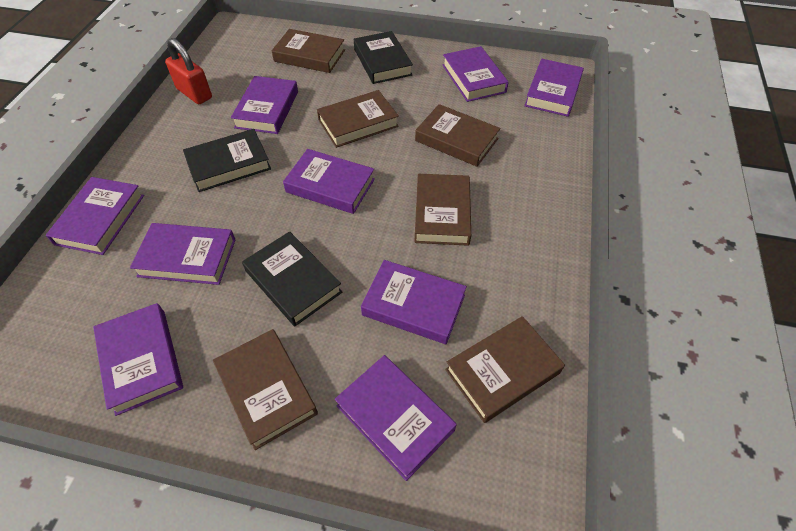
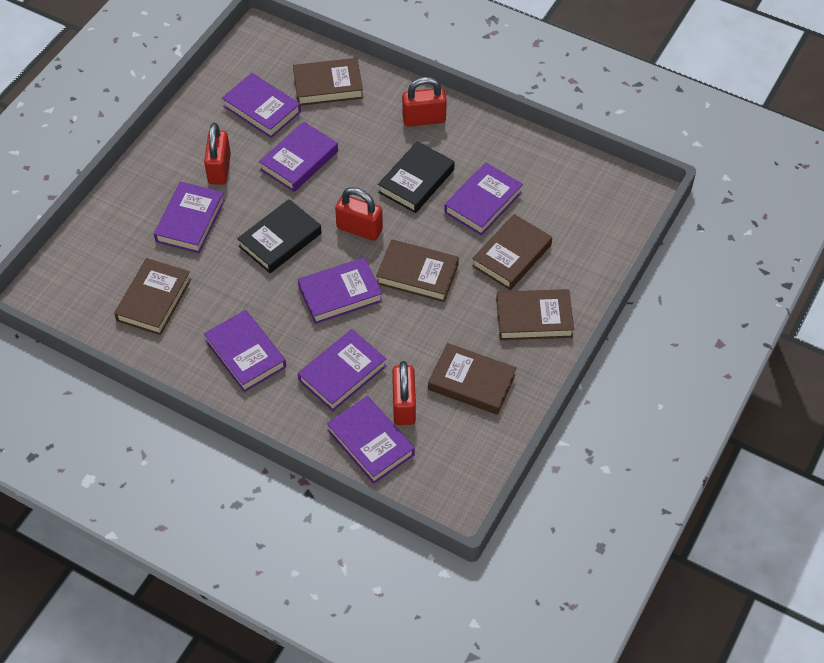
black book: [183,129,271,192] [242,231,342,326] [354,31,413,84] = 3 -> [237,199,322,273] [378,141,455,213] = 2
purple book: [46,177,144,255] [93,303,183,416] [130,223,236,285] [231,76,298,134] [283,149,375,214] [335,355,457,481] [361,260,467,344] [443,46,509,102] [524,59,584,117] = 9 -> [154,182,225,253] [204,310,286,392] [222,73,301,138] [259,121,338,192] [298,257,382,324] [298,329,387,411] [327,396,415,484] [444,163,523,235] = 8
red padlock: [165,38,212,104] = 1 -> [204,123,231,185] [335,187,383,241] [392,361,416,425] [402,77,447,127] = 4

